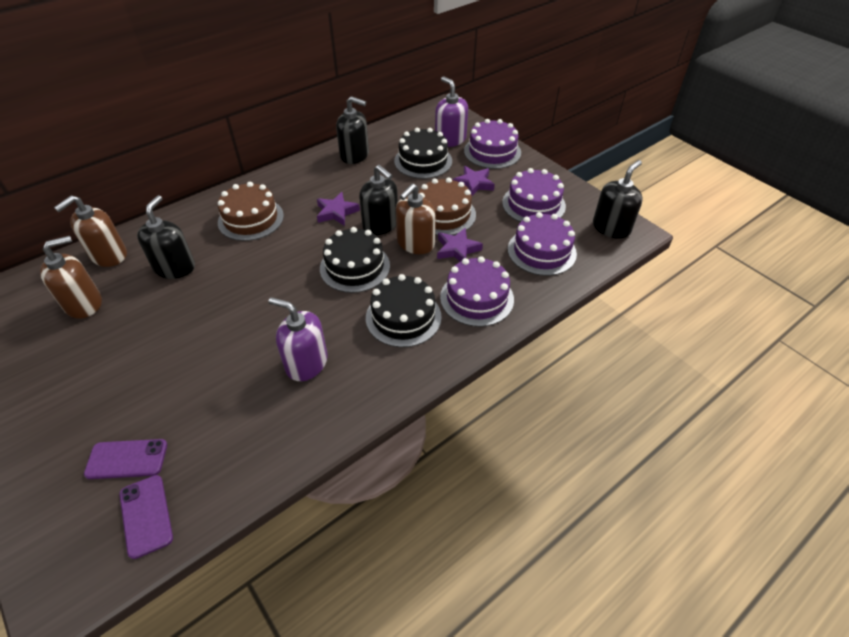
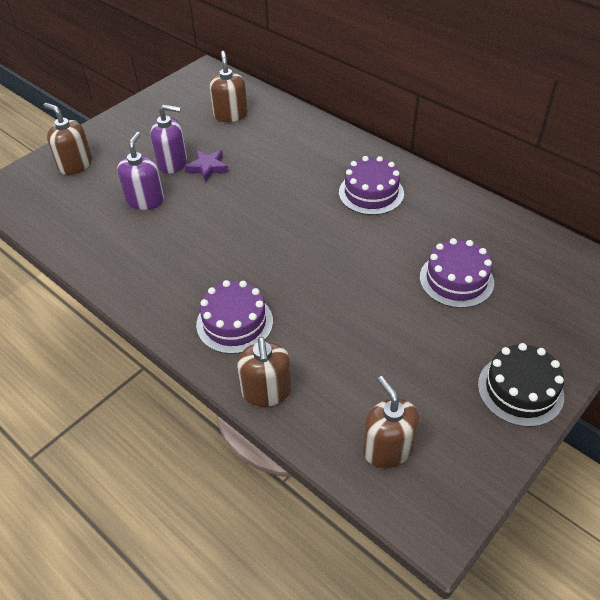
black cake: [320,227,390,293] [366,274,442,347] [394,128,452,179] = 3 -> [478,343,564,427] = 1
black soap dispenser: [137,195,195,279] [336,96,369,164] [359,165,398,235] [593,160,643,239] = 4 -> none = 0
brown cake: [218,182,284,241] [418,178,476,235] = 2 -> none = 0
brown soap dispenser: [40,236,102,319] [54,195,127,267] [396,184,436,254] = 3 -> [44,103,92,175] [209,51,248,122] [237,337,292,407] [363,376,419,468] = 4
purple cake: [440,256,514,327] [464,119,521,169] [502,168,566,222] [508,212,577,276] = 4 -> [196,280,273,354] [339,156,404,215] [420,238,494,308] = 3
purple phone: [84,439,167,479] [119,475,173,559] = 2 -> none = 0
purple star: [317,192,360,226] [437,228,483,262] [452,166,495,196] = 3 -> [185,150,229,183] = 1

